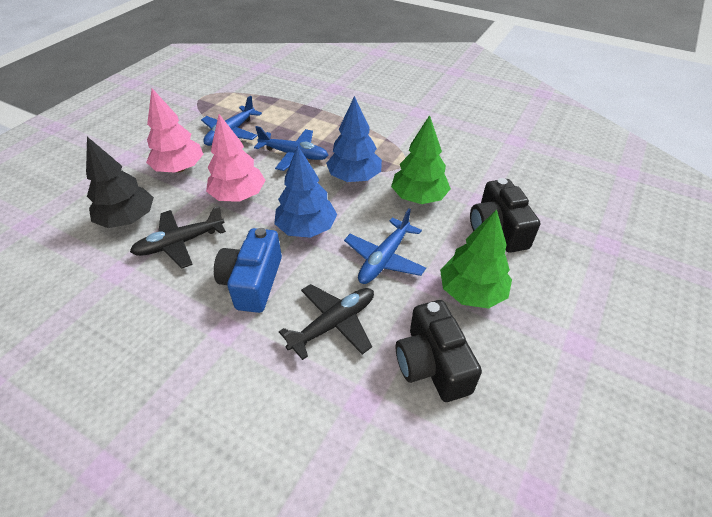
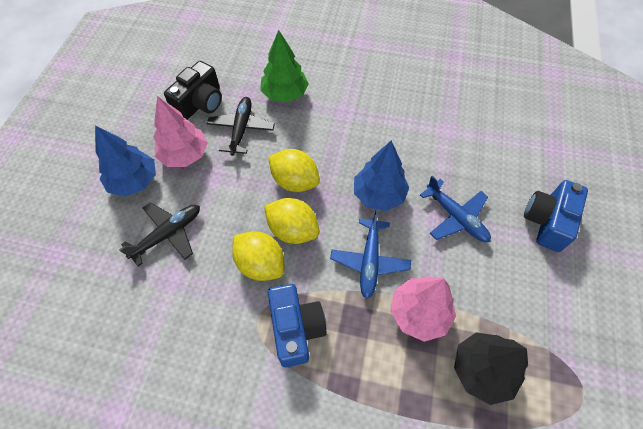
black camera: [396,300,482,402] [470,178,540,253] = 2 -> [164,61,222,120] = 1
blue camera: [214,228,282,313] = 1 -> [268,284,327,367] [524,180,588,252] = 2
blue plane: [201,96,262,146] [254,126,329,171] [344,209,426,284] = 3 -> [330,210,411,299] [420,176,491,242] = 2
green tree: [391,115,451,204] [440,209,512,309] = 2 -> [260,30,309,102] = 1
yellow lemon: none = 0 -> [232,231,284,281] [264,198,320,244] [268,149,320,192] = 3

